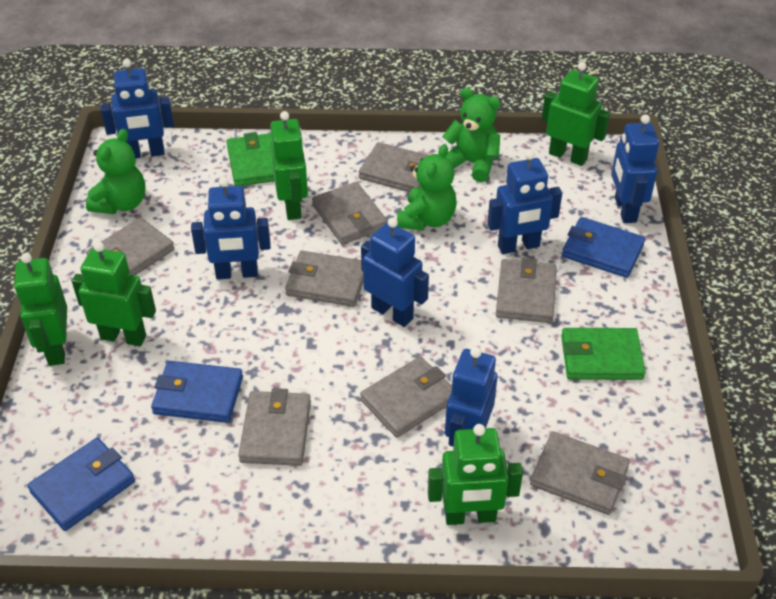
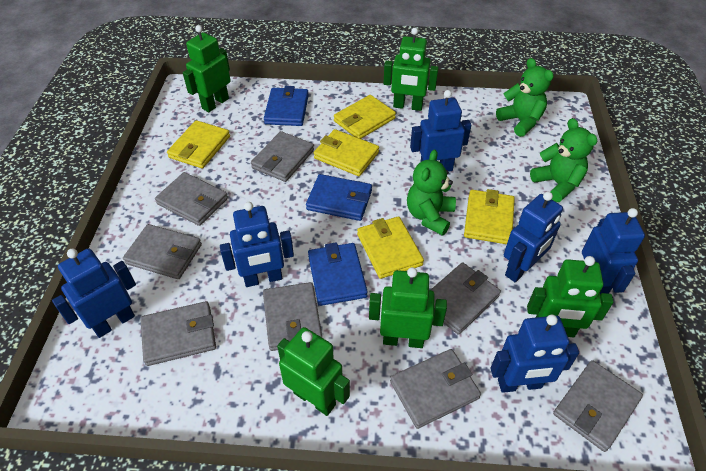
green wallet: [226,132,275,186] [561,328,646,380] = 2 -> none = 0
yellow wallet: none = 0 -> [167,120,230,169] [314,129,379,176] [334,95,396,139] [357,216,424,279] [464,189,515,244] = 5

